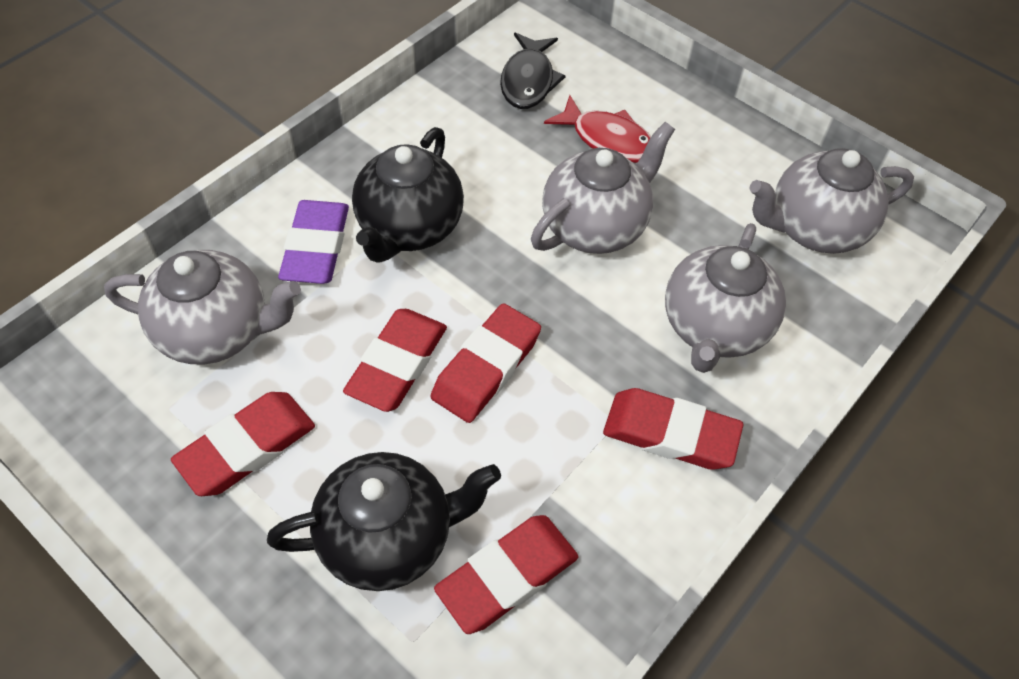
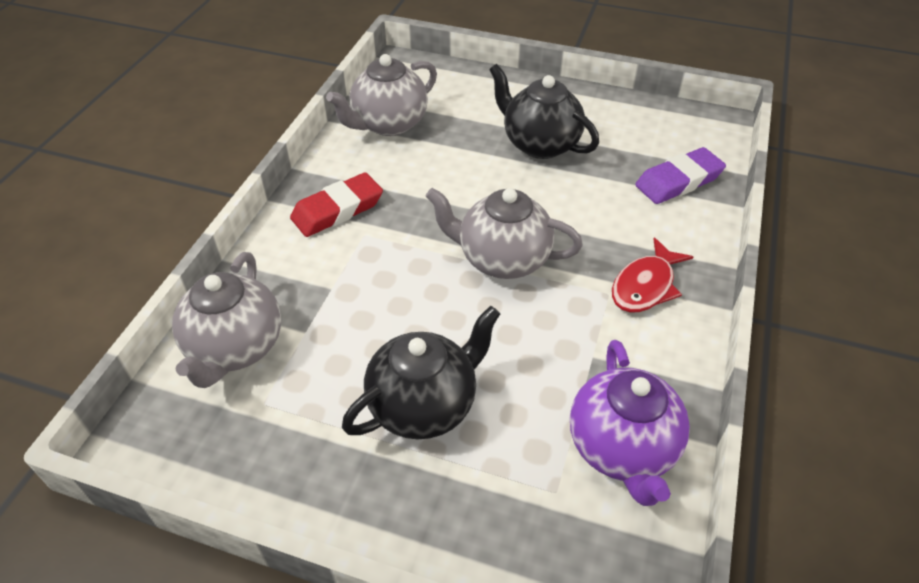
black fish: [500,32,566,109] = 1 -> none = 0
grey teapot: [104,250,301,364] [531,122,675,254] [665,223,786,373] [749,148,914,254] = 4 -> [172,252,281,388] [326,54,437,136] [426,188,583,279] = 3
purple teapot: none = 0 -> [570,340,690,506] = 1
red eraser: [171,392,315,496] [343,309,447,412] [431,303,541,423] [434,515,578,634] [603,388,743,470] = 5 -> [290,172,383,237] = 1

